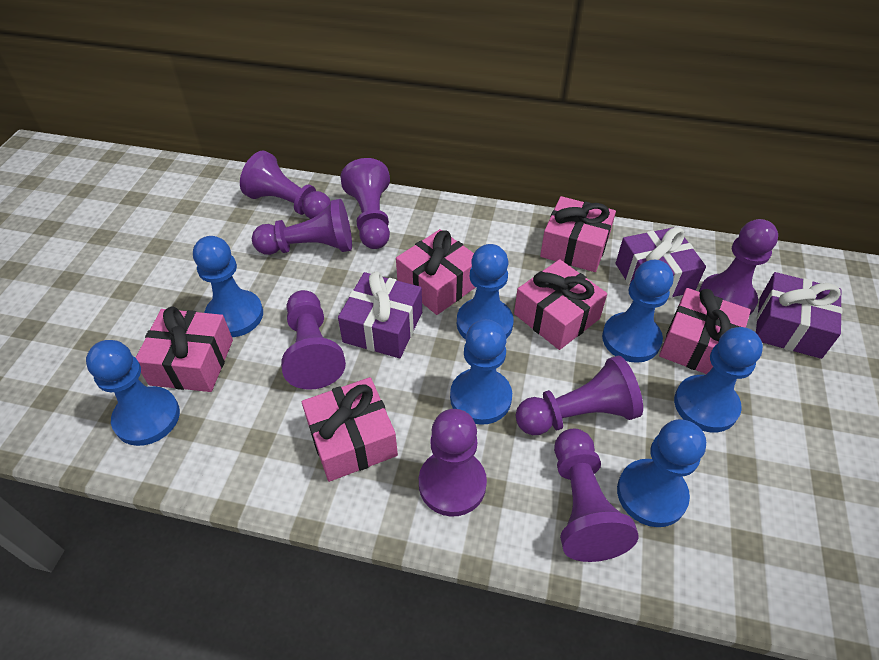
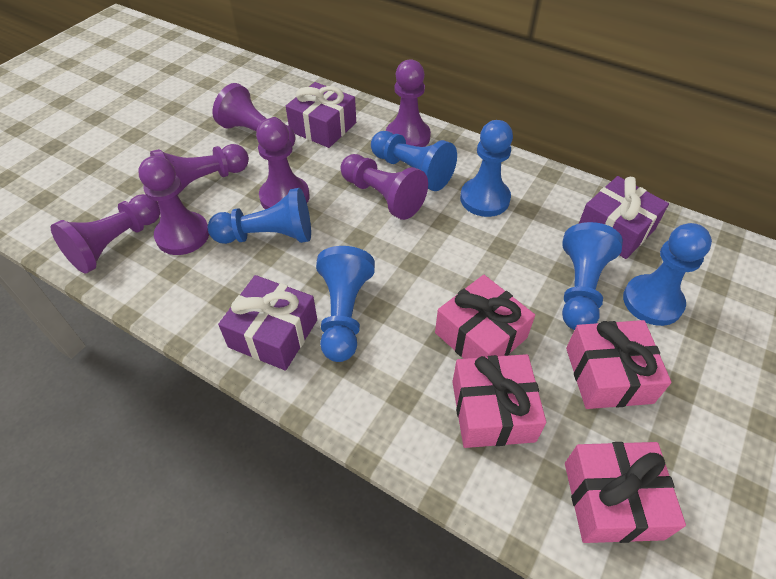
blue pawn: [86,340,180,446] [193,236,263,337] [450,319,512,425] [457,244,514,340] [602,260,673,363] [617,419,706,527] [674,327,763,432] = 7 -> [208,188,311,244] [316,246,375,362] [371,131,457,191] [460,120,513,217] [562,222,623,330] [623,223,712,326] = 6
pink gift: [136,306,233,392] [302,377,398,482] [396,229,476,315] [514,259,607,350] [540,196,616,272] [659,288,751,374] = 6 -> [435,275,535,359] [452,354,546,448] [565,442,686,543] [566,320,672,409] = 4
purple pawn: [240,150,331,219] [252,199,352,255] [281,290,346,390] [340,158,390,249] [419,409,487,516] [516,356,643,435] [554,429,639,562] [699,219,778,316] = 8 -> [50,194,160,274] [138,156,209,255] [150,144,249,195] [213,83,296,147] [256,118,310,209] [341,154,428,220] [386,59,431,147] = 7

